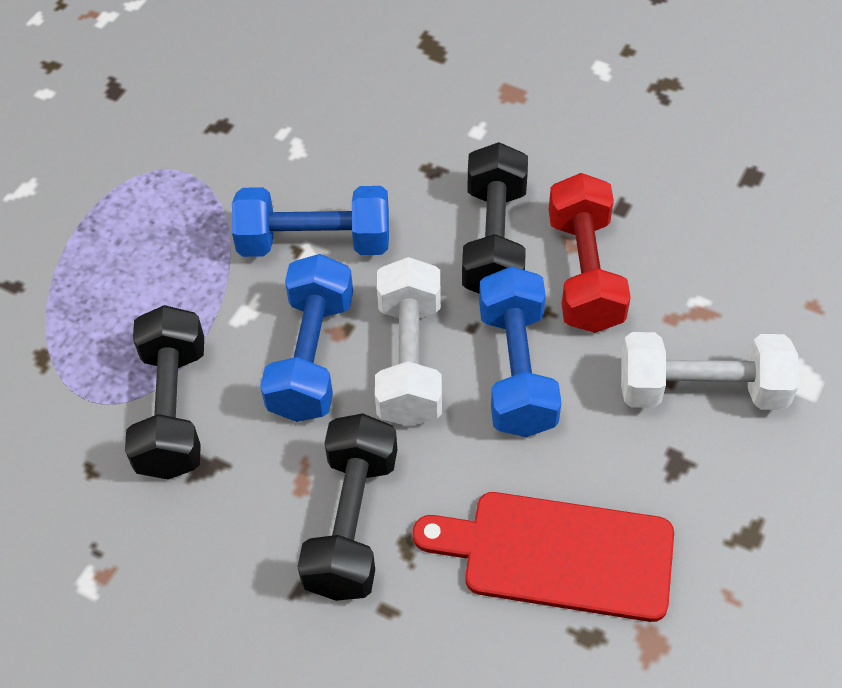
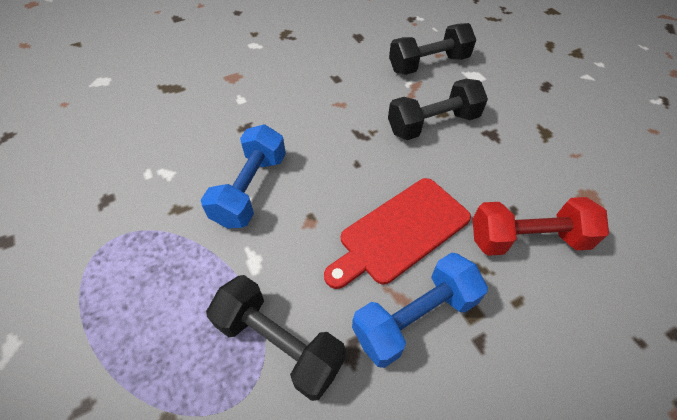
blue dumbbell: [232,186,389,257] [260,254,353,422] [479,266,562,437] = 3 -> [201,124,286,229] [352,253,488,368] = 2
white dumbbell: [375,257,442,427] [621,332,798,410] = 2 -> none = 0

